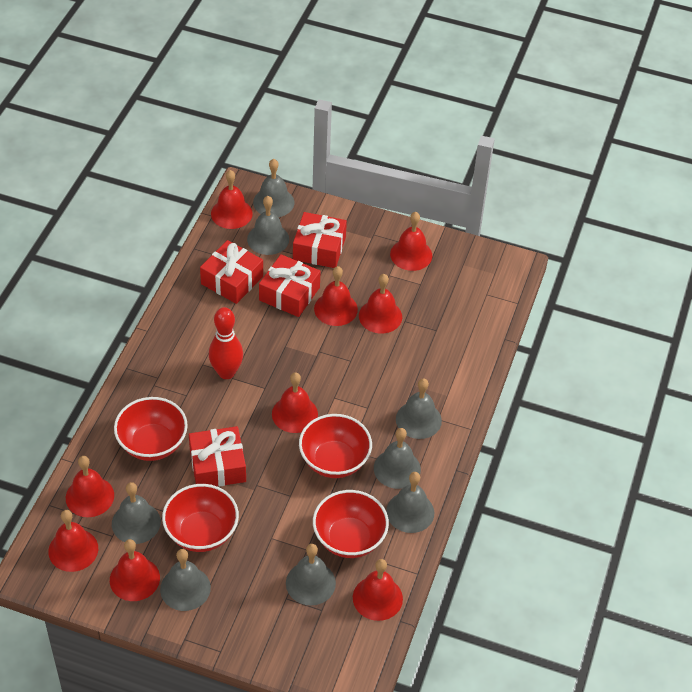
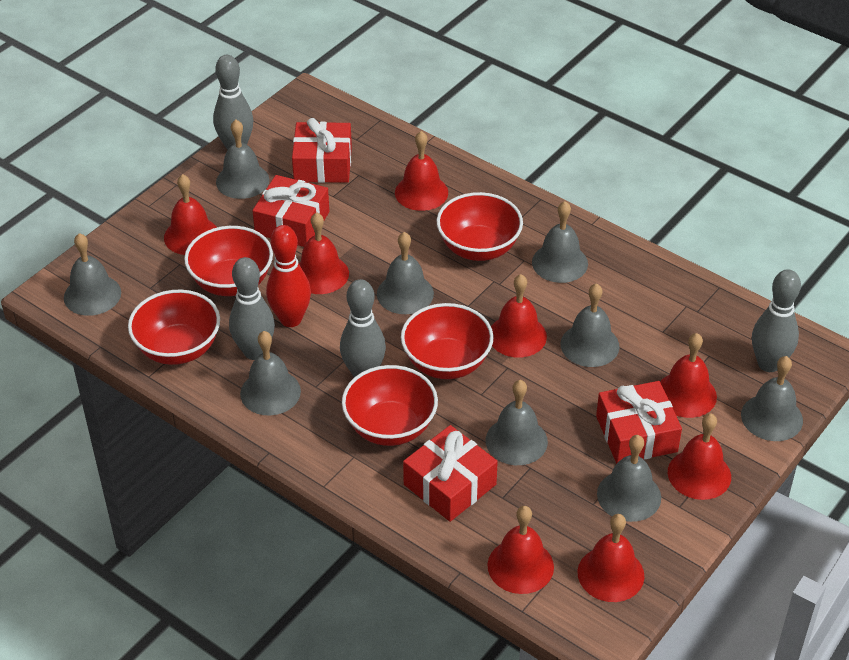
grey bell: [112,482,161,544] [160,549,211,611] [247,196,289,255] [253,159,294,217] [286,544,336,606] [374,428,421,489] [386,472,434,533] [396,378,442,439] = 8 -> [64,233,121,316] [216,120,269,199] [240,331,301,415] [377,232,434,314] [486,380,548,465] [532,201,588,283] [560,283,620,367] [597,435,661,522] [741,356,803,441] = 9
grey bowling pin: none = 0 -> [213,55,254,150] [229,257,275,360] [340,279,386,377] [752,269,801,372] = 4
red bell: [48,510,98,572] [66,456,114,517] [110,539,160,601] [211,170,253,229] [272,372,318,433] [314,266,358,326] [353,559,403,621] [359,274,402,334] [390,212,432,271] = 9 -> [164,174,217,255] [299,212,349,294] [395,131,448,211] [487,506,554,594] [491,274,547,358] [577,514,644,602] [660,333,717,418] [668,413,731,500] = 8
red bowl: [114,397,188,461] [162,484,239,552] [299,414,372,478] [313,490,389,558] = 4 -> [128,290,220,365] [184,226,273,296] [342,365,438,446] [401,303,494,379] [437,192,523,261] = 5

